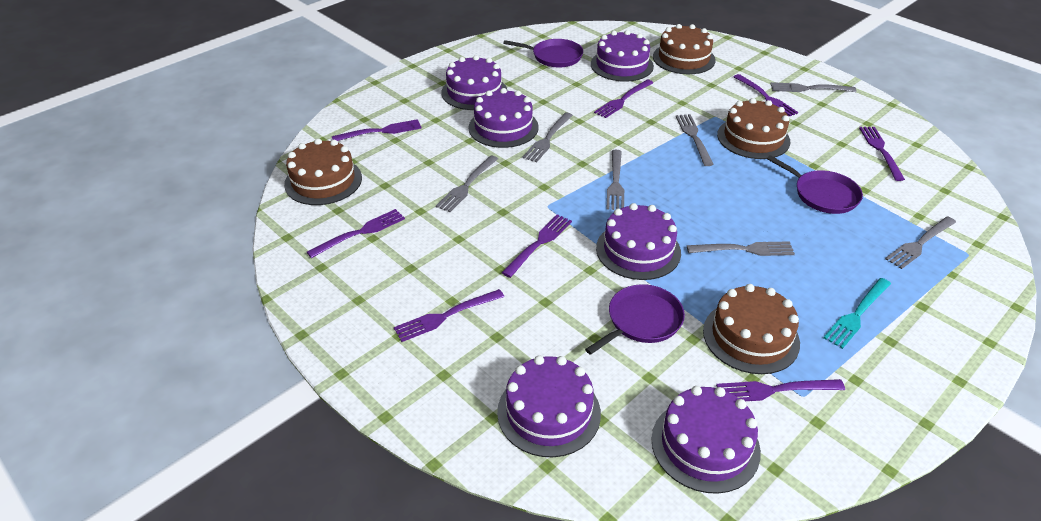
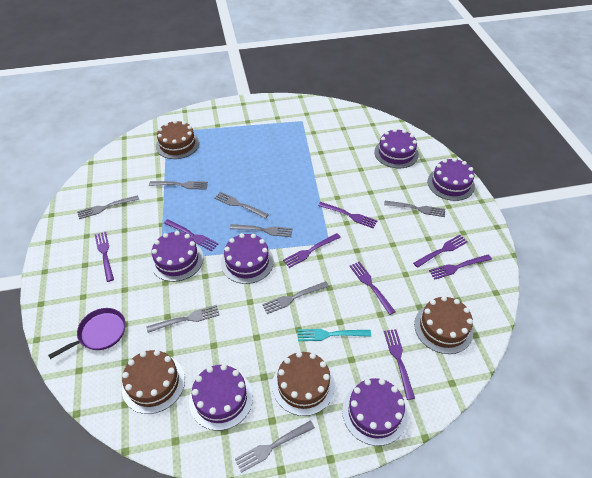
grey fork: [436,156,498,212] [522,112,573,162] [607,150,624,210] [676,114,714,166] [687,241,795,256] [771,82,856,92] [885,216,956,269] = 7 -> [77,195,139,219] [147,305,219,333] [149,181,208,190] [214,192,269,219] [230,224,293,237] [235,420,315,473] [262,281,329,314] [384,201,445,217] = 8
purple pan: [503,39,583,67] [585,284,685,355] [767,155,863,214] = 3 -> [48,308,126,359] = 1

